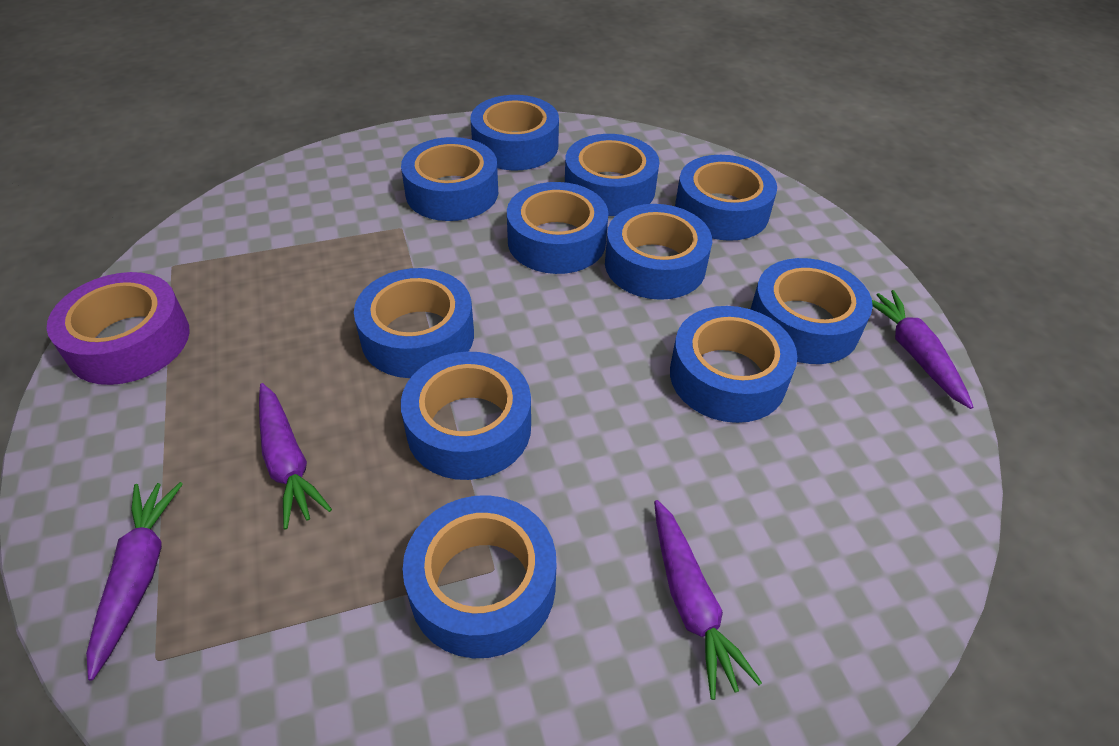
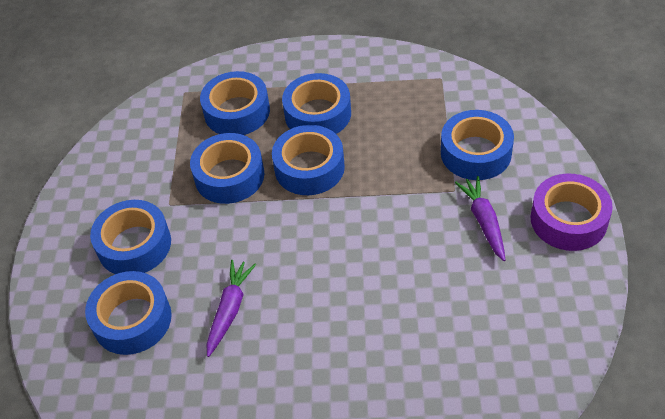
blue tape: [354,268,474,378] [401,137,498,221] [401,352,531,480] [403,495,556,658] [471,95,559,170] [507,182,609,274] [565,134,659,216] [605,204,712,300] [670,306,797,423] [675,155,777,241] [751,258,873,364] = 11 -> [85,271,172,355] [90,200,171,274] [190,133,264,204] [200,71,270,135] [272,125,345,195] [282,73,351,134] [441,110,514,180] = 7
purple carrot: [86,482,183,681] [259,383,332,529] [654,500,762,700] [872,290,973,409] = 4 -> [206,260,256,357] [455,176,505,261] = 2

